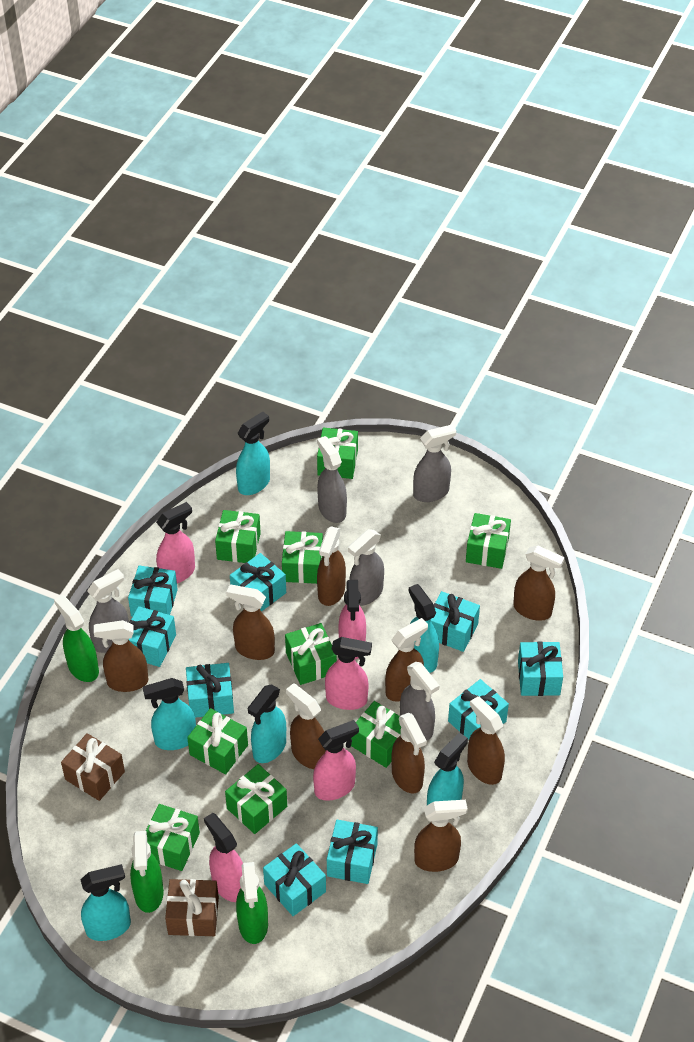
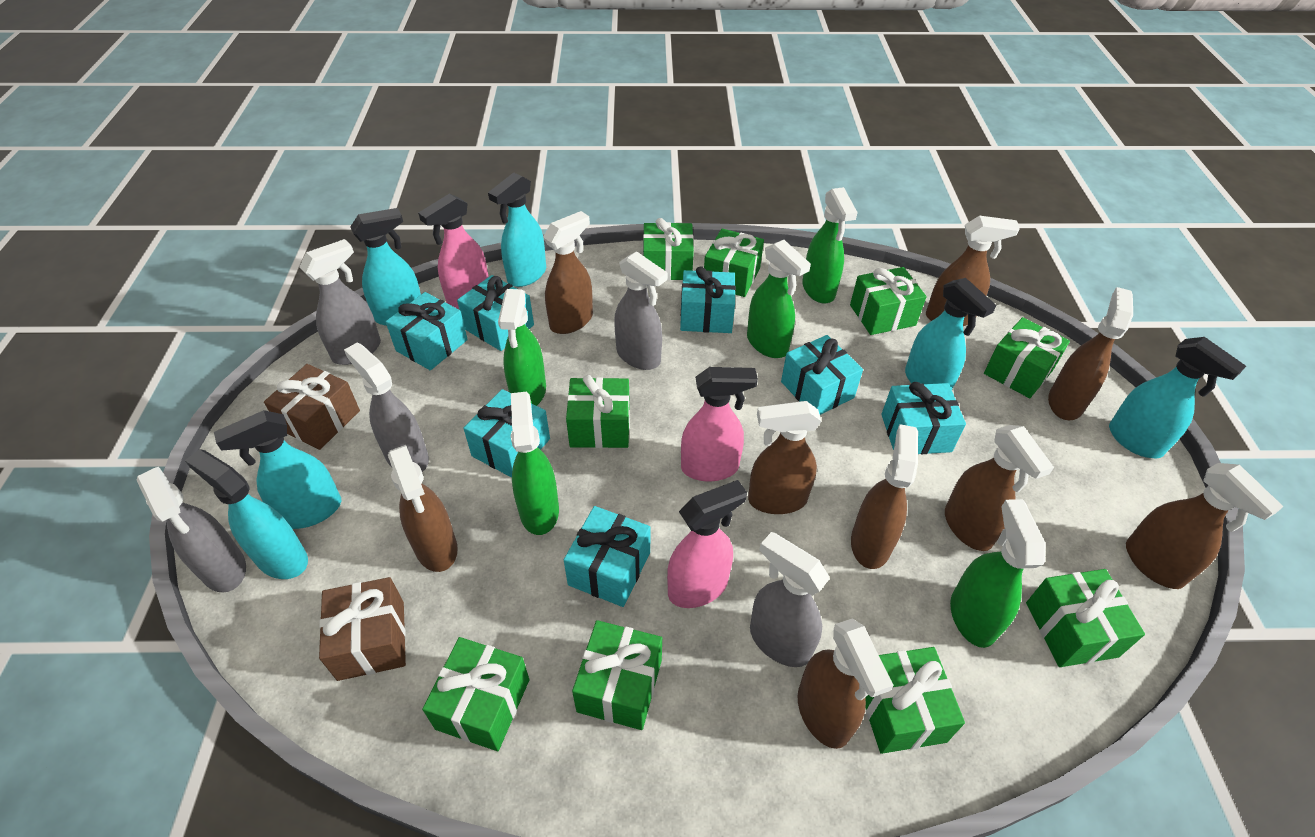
green spray bottle: [54,595,99,682] [130,831,164,913] [236,862,268,944] = 3 -> [498,289,546,406] [510,392,559,535] [747,240,811,358] [802,187,858,303] [950,499,1045,648] = 5
pink spray bottle: [156,502,195,583] [204,813,243,902] [313,720,359,801] [325,637,372,710] [338,580,366,659] = 5 -> [418,194,488,309] [667,480,747,608] [681,367,758,481] = 3
turquoise gift: [128,565,178,617] [129,606,176,667] [186,663,234,718] [230,553,286,612] [263,843,326,916] [327,820,378,884] [431,591,480,652] [448,679,509,740] [518,641,563,696] = 9 -> [386,292,468,371] [457,275,534,351] [463,389,550,478] [564,506,650,607] [680,267,736,333] [781,335,863,415] [881,382,966,454] = 7

